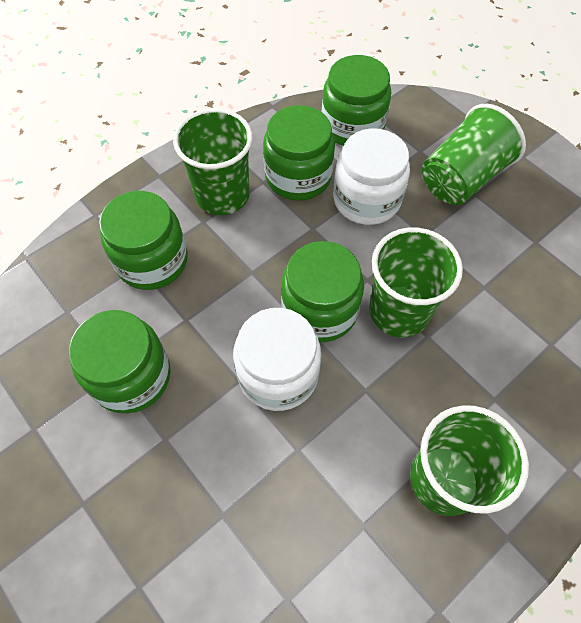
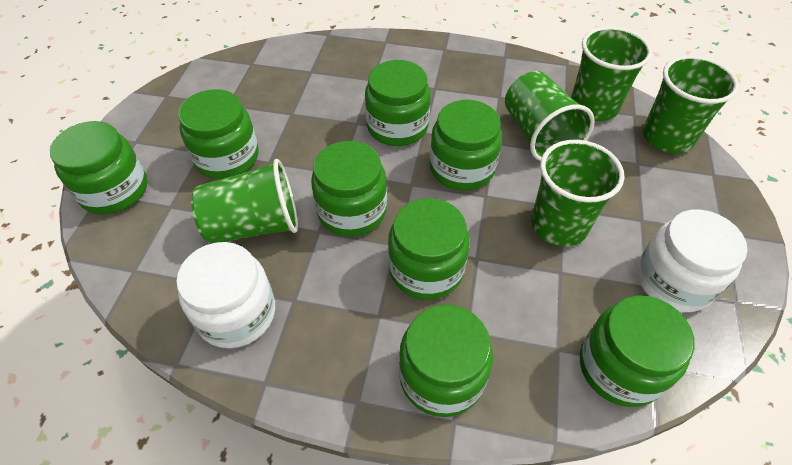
green cup: [173,108,253,215] [369,227,463,337] [410,405,529,516] [422,104,526,205] = 4 -> [191,159,298,244] [505,71,595,161] [531,140,624,247] [571,26,652,121] [643,56,739,154] = 5
green jar: [69,310,171,413] [99,191,188,290] [263,105,335,201] [281,241,364,342] [322,55,391,146] = 5 -> [50,121,147,215] [178,89,258,179] [311,141,387,237] [365,60,431,146] [388,198,470,300] [399,304,493,417] [430,100,502,191] [580,296,695,407] = 8

